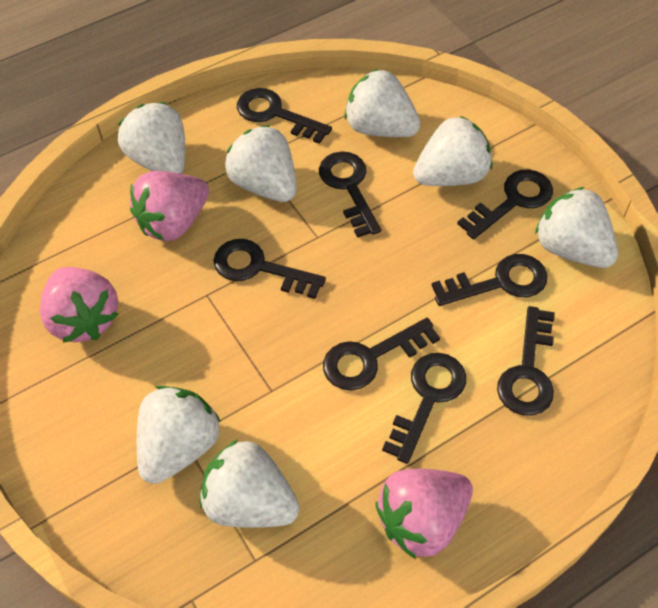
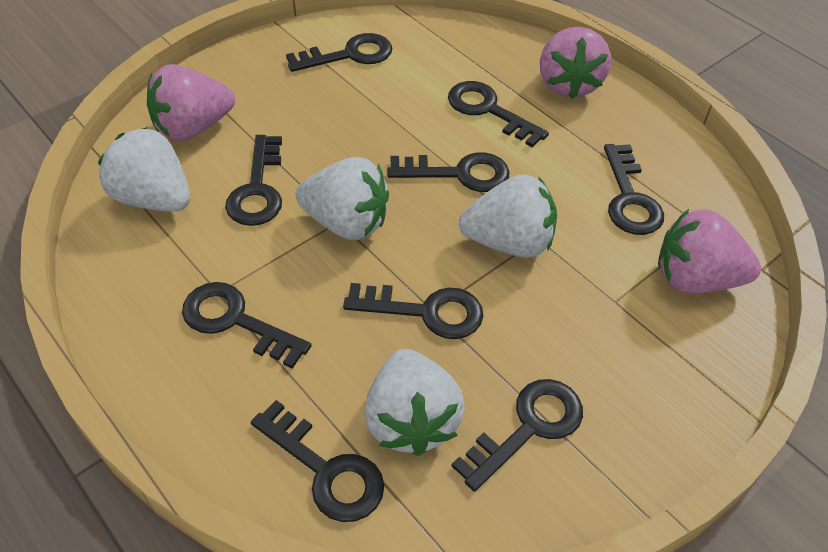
black key: [213,239,326,299] [237,88,332,144] [319,151,381,238] [323,318,440,391] [382,353,466,464] [431,254,548,306] [457,170,553,239] [497,306,555,416] = 8 -> [182,282,312,369] [225,135,282,226] [251,400,384,522] [286,33,392,72] [343,283,483,339] [388,152,510,192] [448,81,549,147] [452,379,583,492] [604,144,664,235] = 9
white strawberry: [118,102,185,174] [137,386,221,484] [200,440,299,528] [225,125,297,202] [345,69,421,137] [413,116,492,186] [535,187,618,268] = 7 -> [98,127,190,212] [295,157,389,240] [364,349,465,456] [459,174,557,258] = 4

